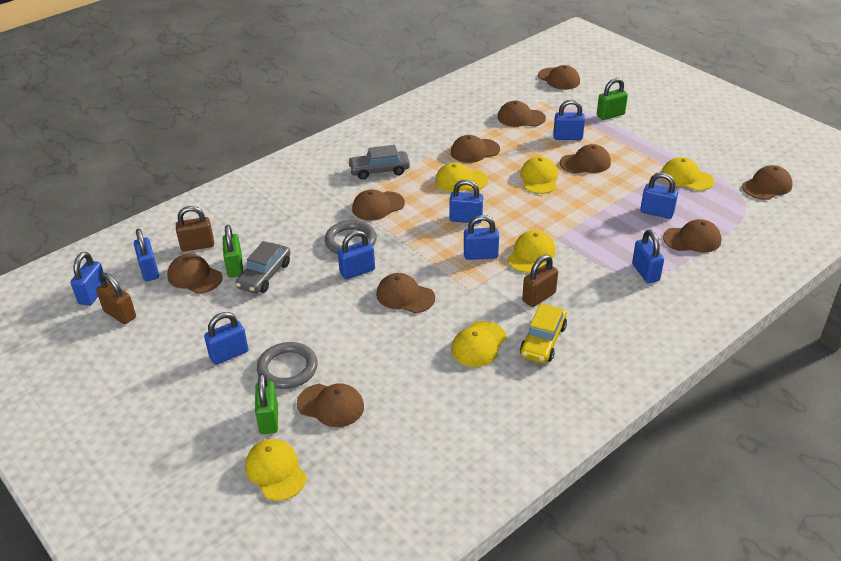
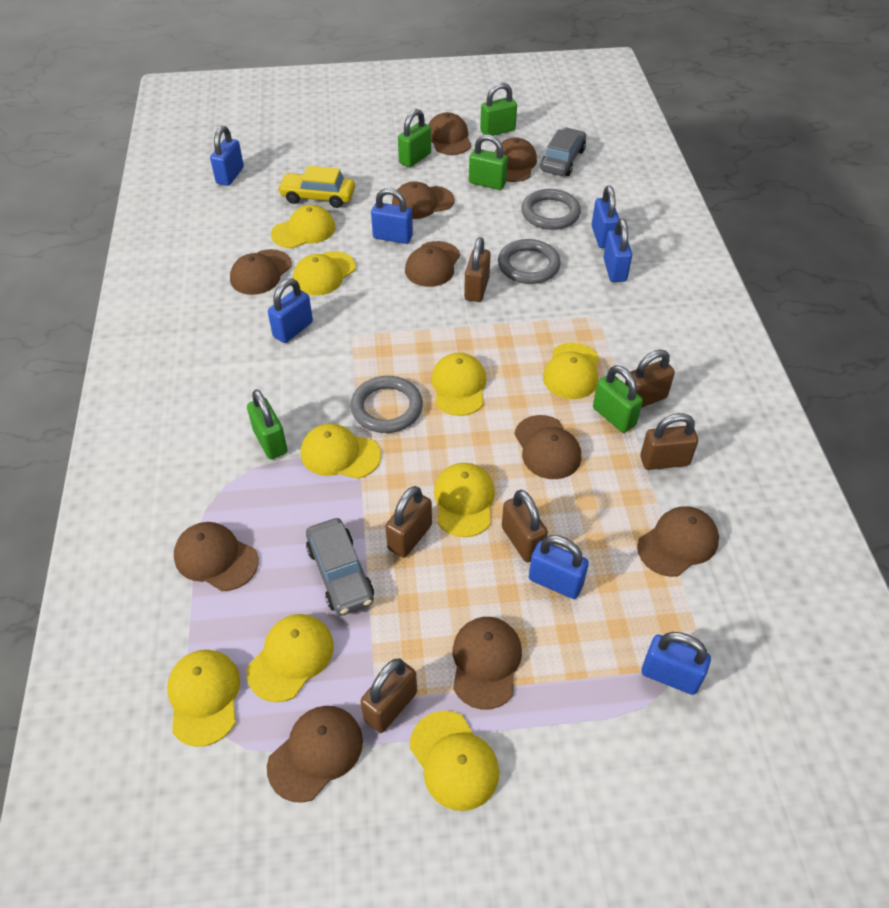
blue padlock: [70,252,104,306] [134,229,159,281] [204,312,248,365] [338,230,375,280] [449,179,483,224] [464,215,499,260] [553,99,585,140] [632,229,664,283] [640,173,678,219] = 9 -> [210,126,244,186] [268,278,313,343] [371,188,413,244] [529,535,589,599] [592,186,619,248] [603,218,632,282] [641,632,711,695] = 7
brown padlock: [96,273,136,324] [176,206,214,251] [522,255,558,307] = 3 -> [360,659,417,733] [385,486,432,558] [464,237,491,302] [502,490,548,562] [625,349,675,408] [640,413,698,470] = 6
green padlock: [223,225,243,278] [255,373,278,434] [597,78,628,120] = 3 -> [247,390,287,459] [398,109,431,167] [469,134,508,190] [480,83,517,136] [593,365,643,433] = 5
grey ring: [257,342,318,389] [325,220,377,254] = 2 -> [351,376,423,433] [498,239,561,284] [521,189,581,230] = 3
yellow cap: [245,439,307,501] [435,162,488,192] [451,321,506,367] [507,230,556,273] [520,156,558,194] [661,157,714,191] = 6 -> [167,650,240,747] [247,614,334,702] [271,205,336,248] [293,251,356,296] [301,424,381,479] [409,711,499,811] [431,352,487,416] [434,463,495,537] [543,342,599,399] = 9

